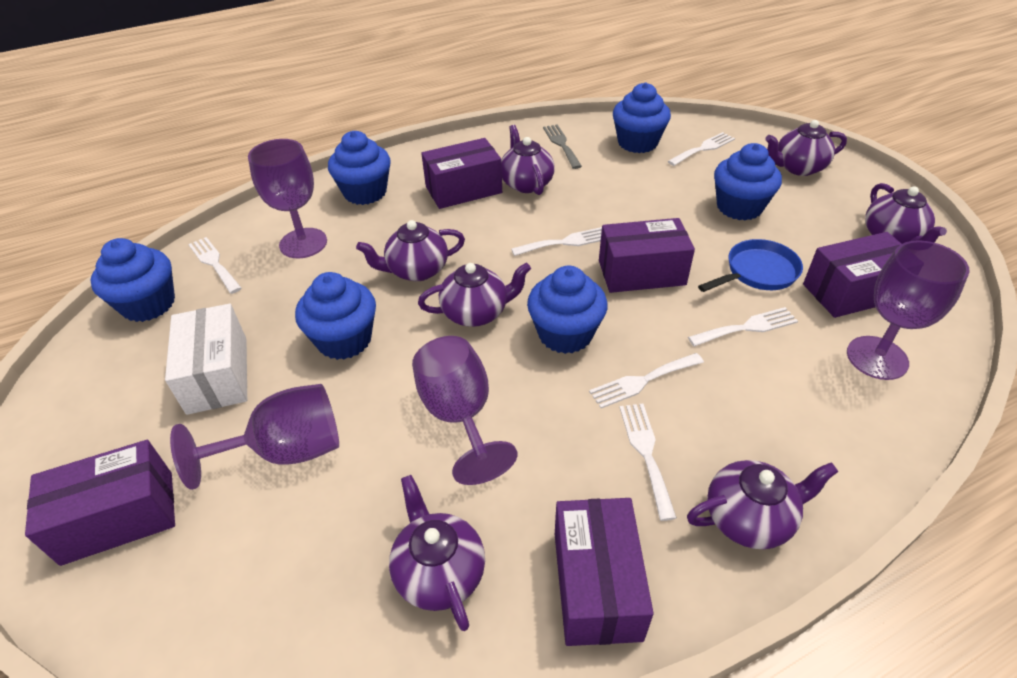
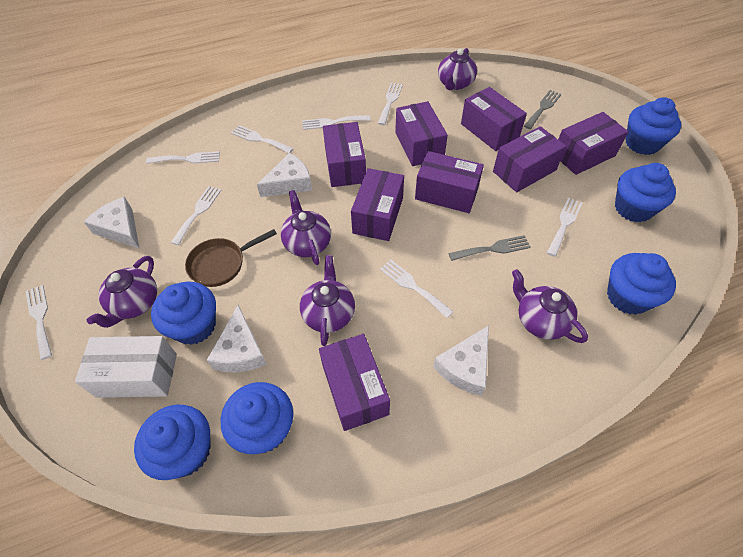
blue pan: [698,239,803,292] = 1 -> none = 0
brown pan: none = 0 -> [185,229,277,287] = 1
grey fork: [543,124,582,169] = 1 -> [448,235,531,261] [524,90,561,129] = 2
purple box: [25,440,175,566] [421,138,502,209] [555,498,654,646] [599,218,695,293] [803,232,901,318] = 5 -> [319,334,390,431] [323,122,366,187] [351,168,404,241] [395,101,448,166] [415,151,484,213] [461,87,527,151] [493,126,566,192] [558,112,628,175] = 8
purple goblet: [170,384,339,490] [248,139,327,259] [412,336,518,485] [847,240,970,380] = 4 -> none = 0
purple teapot: [356,220,465,281] [389,475,485,631] [418,262,531,327] [501,125,555,195] [687,460,838,549] [765,120,847,176] [865,183,947,244] = 7 -> [87,256,157,328] [281,190,331,265] [300,255,355,346] [438,48,477,90] [512,269,588,343] = 5
white cheese: none = 0 -> [84,197,139,248] [207,305,267,373] [257,153,312,197] [433,325,489,396] = 4
white fork: [188,237,242,294] [511,227,602,256] [589,353,704,408] [619,404,677,521] [667,132,735,166] [688,307,798,347] = 6 -> [26,285,52,360] [146,151,220,164] [171,186,221,245] [231,125,294,153] [302,115,370,130] [378,83,403,125] [380,259,453,318] [547,198,582,257] = 8

